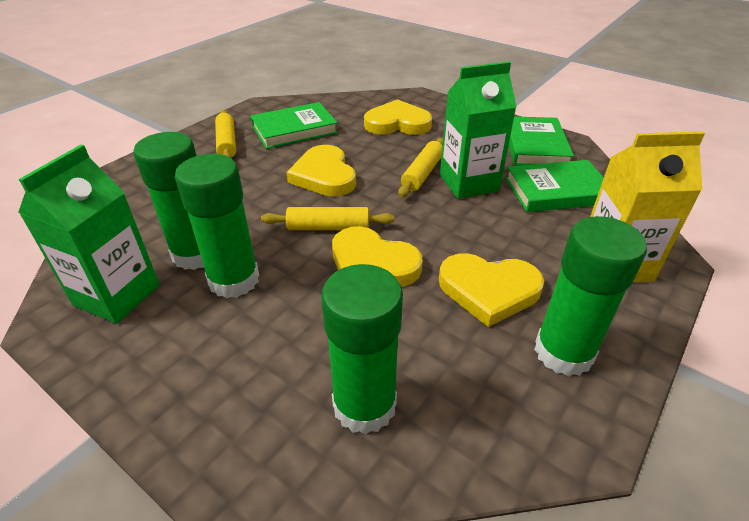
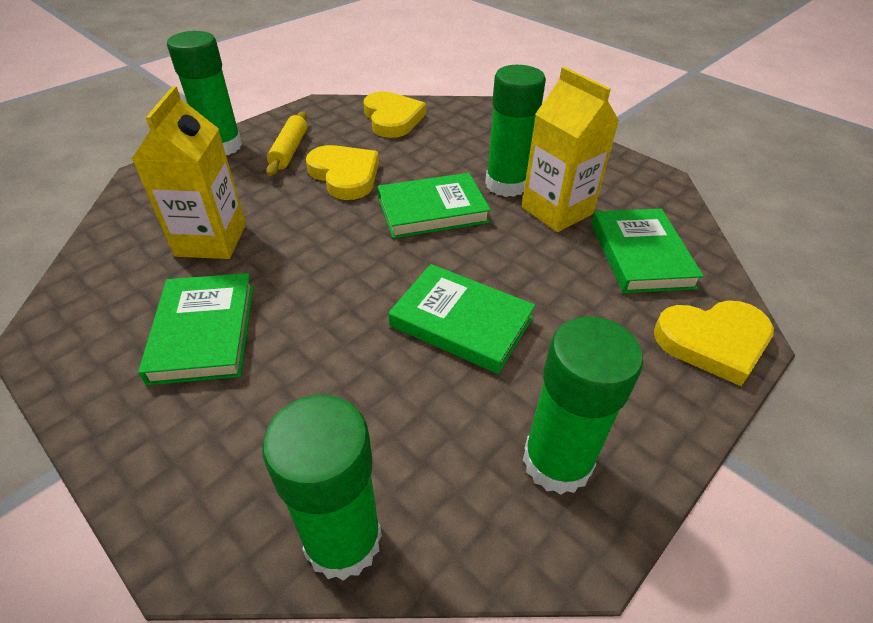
green book: [251,102,338,149] [505,160,604,212] [509,116,574,166] = 3 -> [138,273,254,385] [378,173,491,238] [389,264,535,374] [591,209,704,293] = 4
green carton: [18,144,160,324] [440,61,517,199] = 2 -> none = 0
yellow carton: [590,131,705,282] = 1 -> [132,86,246,259] [522,67,619,232] = 2
yellow heart: [286,145,356,197] [332,226,423,287] [364,99,432,135] [439,253,544,327] = 4 -> [306,145,379,200] [364,91,426,138] [654,301,774,386] = 3
yellow rolling pin: [215,110,236,159] [261,207,395,230] [398,138,443,197] = 3 -> [266,111,307,176] = 1

